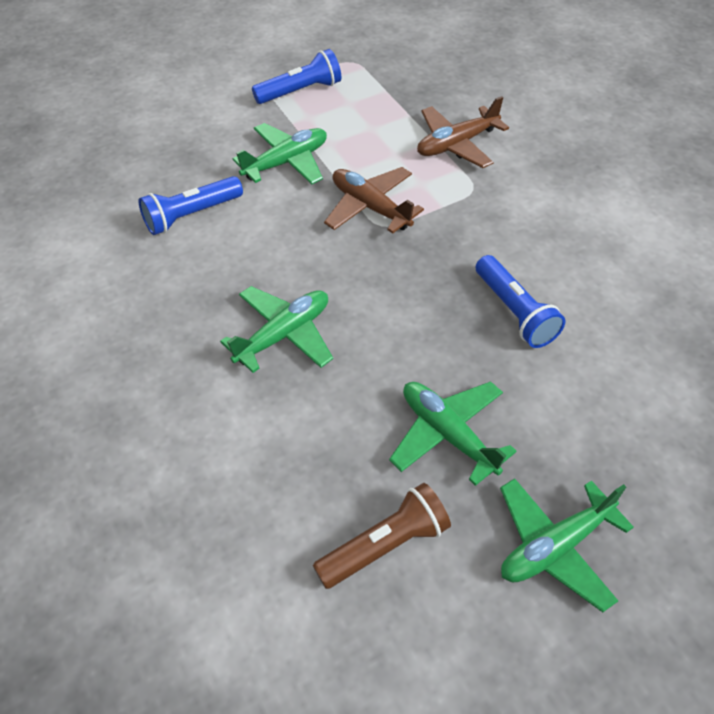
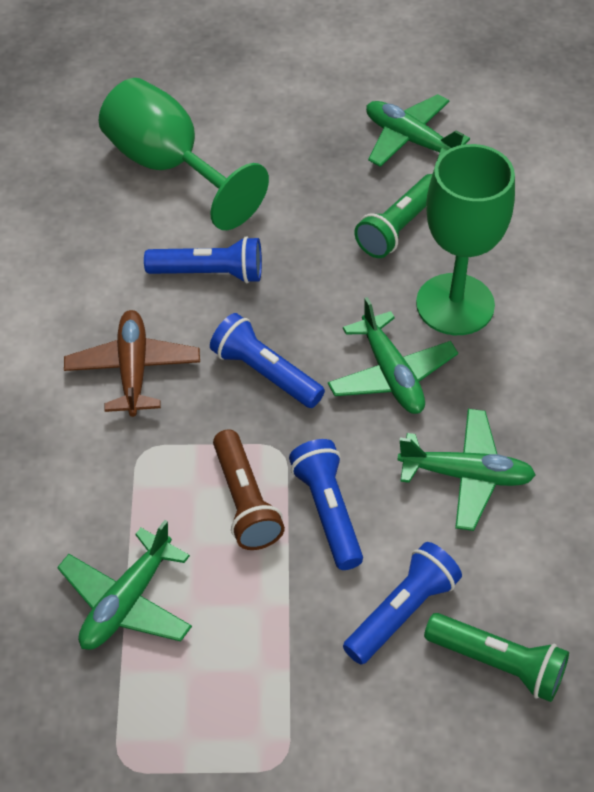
blue flashlight: [139,176,243,235] [252,49,341,104] [476,255,566,348] = 3 -> [144,236,262,283] [210,313,325,408] [289,439,363,570] [343,542,462,665] = 4
brown plane: [324,167,424,234] [417,96,509,168] = 2 -> [64,310,200,417] = 1
green flashlight: none = 0 -> [354,174,432,258] [424,613,569,702] = 2
green goblet: none = 0 -> [99,78,269,230] [416,144,515,335] = 2

